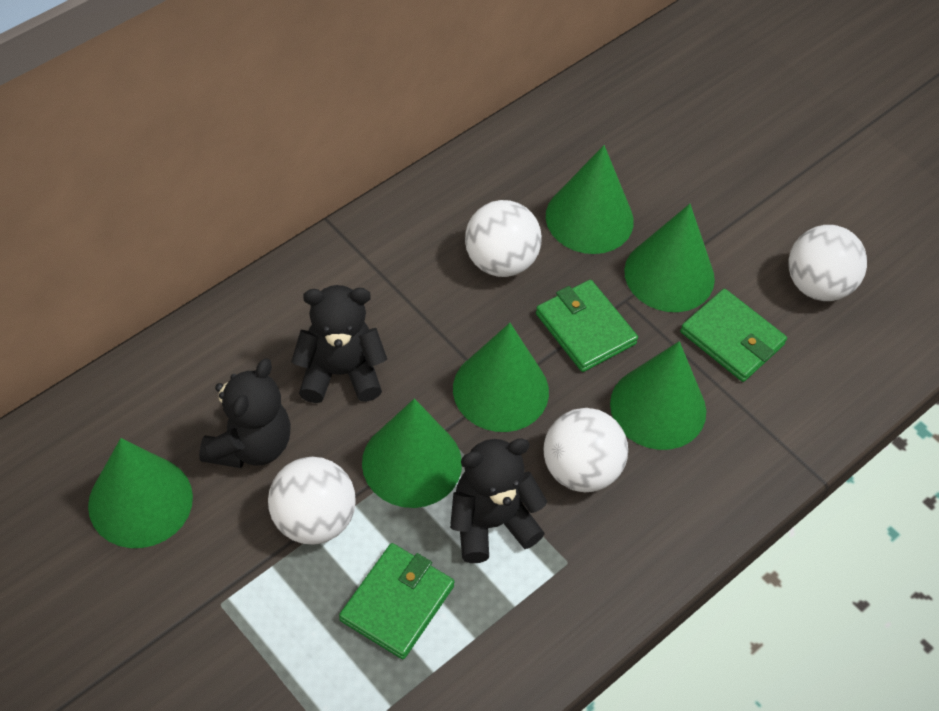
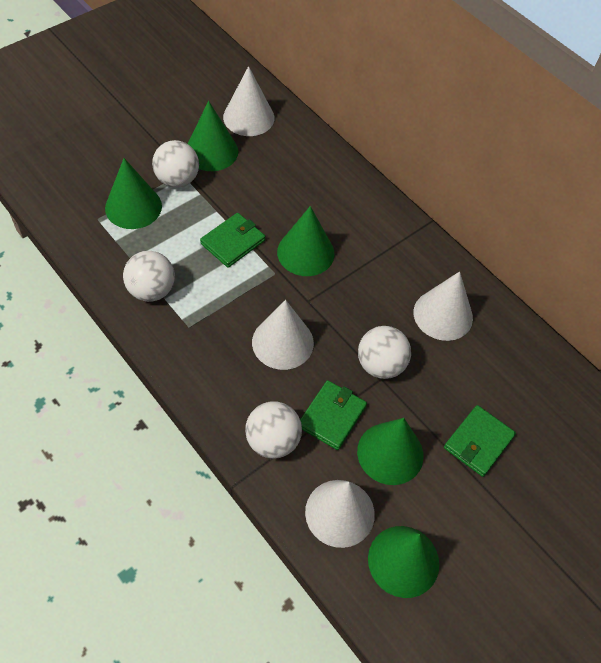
black teddy bear: [199,358,291,468] [291,285,387,403] [450,438,547,563] = 3 -> none = 0
green cone: [88,438,193,548] [362,398,462,508] [453,323,549,432] [546,145,634,254] [610,341,706,450] [624,204,715,312] = 6 -> [105,158,162,229] [188,101,238,171] [277,206,334,276] [357,418,424,485] [368,526,439,598] = 5
white cone: none = 0 -> [223,66,274,136] [252,300,314,370] [305,480,375,548] [413,271,473,341] = 4

